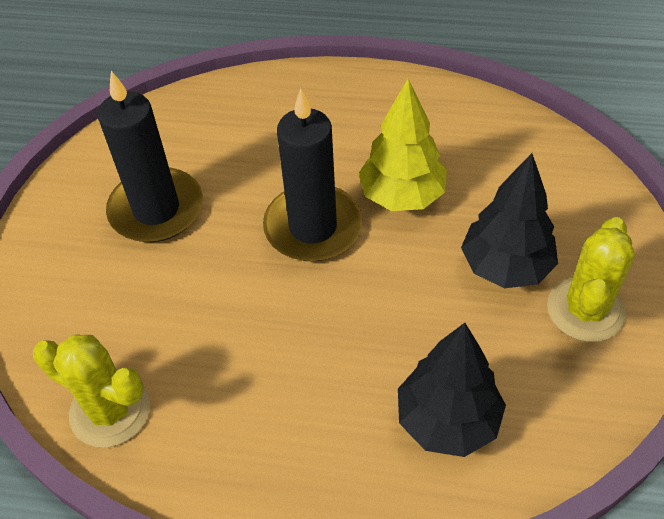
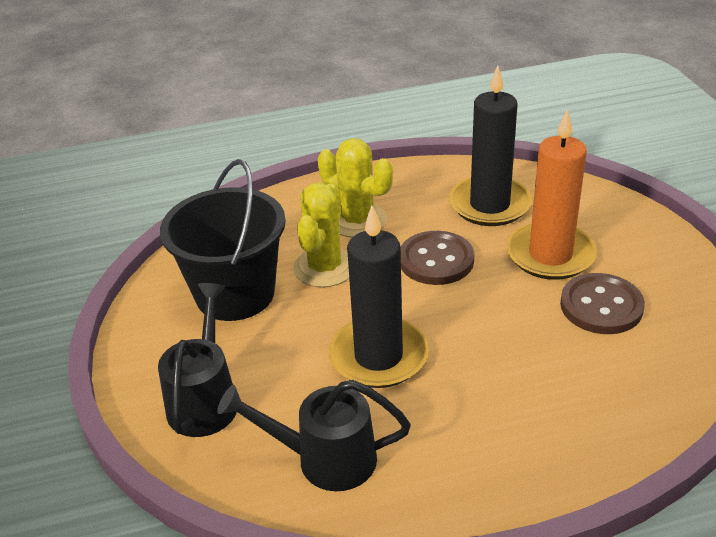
black bucket: none = 0 -> [160,159,286,321] = 1
black tree: [398,323,506,457] [461,153,558,288] = 2 -> none = 0
black watering can: none = 0 -> [158,283,237,437] [217,380,411,491] = 2
brown button: none = 0 -> [401,231,474,285] [560,273,645,334] = 2
orange candle: none = 0 -> [507,109,597,280] = 1
yellow tree: [358,79,447,211] = 1 -> none = 0

